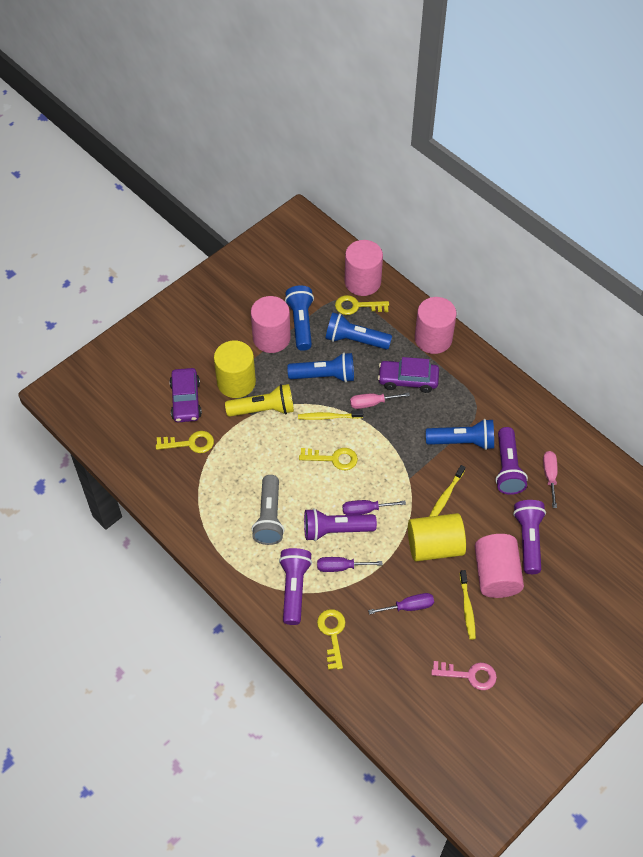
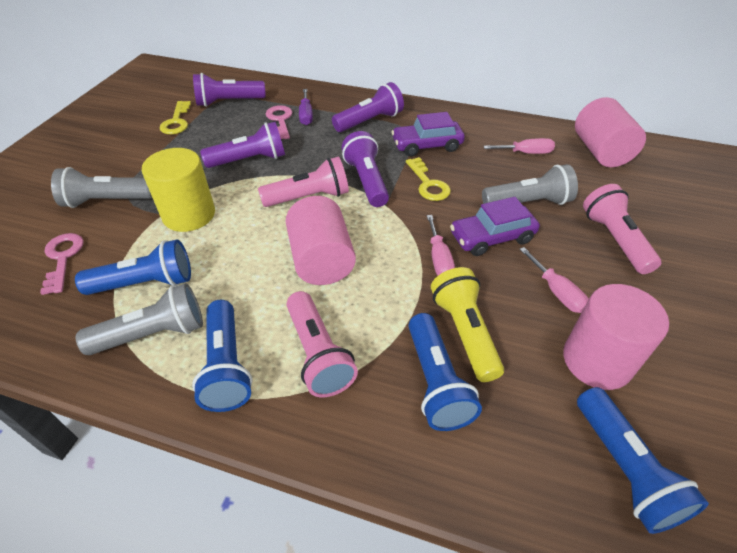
grey flashlight: [252,475,284,545] = 1 -> [51,167,152,208] [76,283,203,355] [482,164,578,205] = 3
pink cylinder: [251,296,291,353] [345,240,383,296] [415,297,456,354] [474,534,524,598] = 4 -> [286,196,356,285] [563,284,669,390] [575,97,646,167] = 3
pink flashlight: none = 0 -> [258,157,349,207] [286,291,358,397] [583,184,661,274] = 3
pink key: [431,661,497,690] = 1 -> [40,233,84,295] [266,105,292,139] = 2
pink screwdriver: [350,392,410,409] [543,451,558,508] = 2 -> [427,215,455,276] [484,138,555,154] [519,247,589,313] = 3
purple screwdriver: [317,557,383,572] [342,500,406,515] [368,593,434,614] = 3 -> [299,89,313,125] = 1
yellow cylinder: [214,341,256,398] [408,513,466,561] = 2 -> [142,148,215,232] = 1
yellow key: [156,431,214,453] [299,448,358,470] [317,609,346,670] [335,295,389,315] = 4 -> [160,101,191,134] [406,157,451,201] = 2
yellow toothbrush: [298,410,363,420] [429,465,465,517] [460,570,476,640] = 3 -> none = 0

